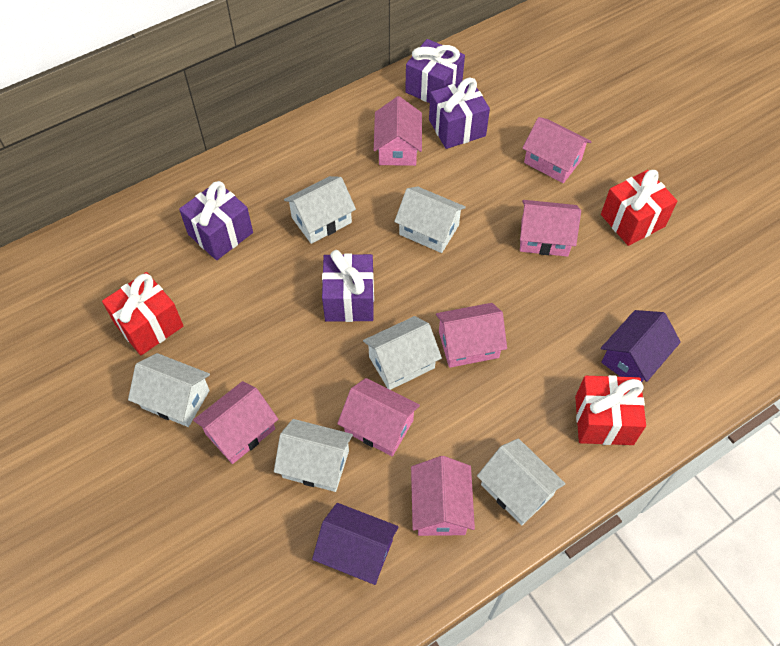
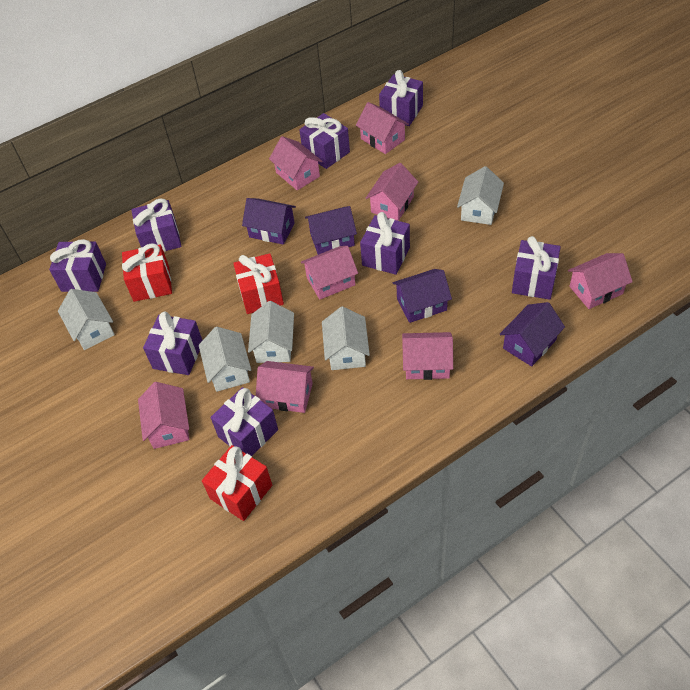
pink house: [193,381,278,464] [337,378,420,456] [374,96,422,166] [411,456,475,536] [436,303,507,368] [520,200,581,257] [522,117,591,183] = 7 -> [138,382,189,449] [256,361,314,413] [269,136,323,190] [301,246,358,300] [356,102,409,154] [365,163,418,221] [402,332,453,380] [568,253,633,309] = 8
purple gift: [179,181,253,260] [322,250,374,322] [405,39,465,103] [429,78,490,149] = 4 -> [49,239,106,292] [131,198,182,252] [143,311,203,375] [211,387,278,456] [299,113,350,169] [360,212,410,275] [379,70,423,126] [512,236,561,300] = 8
purple house: [312,503,398,585] [601,310,681,382] = 2 -> [242,198,296,245] [305,206,357,255] [393,269,452,323] [500,302,565,367] = 4
white house: [128,353,210,427] [274,419,353,492] [284,176,356,244] [363,316,442,390] [394,187,466,253] [477,438,566,526] = 6 -> [58,289,115,350] [199,327,251,392] [248,301,294,363] [322,306,370,370] [457,166,504,225] = 5

